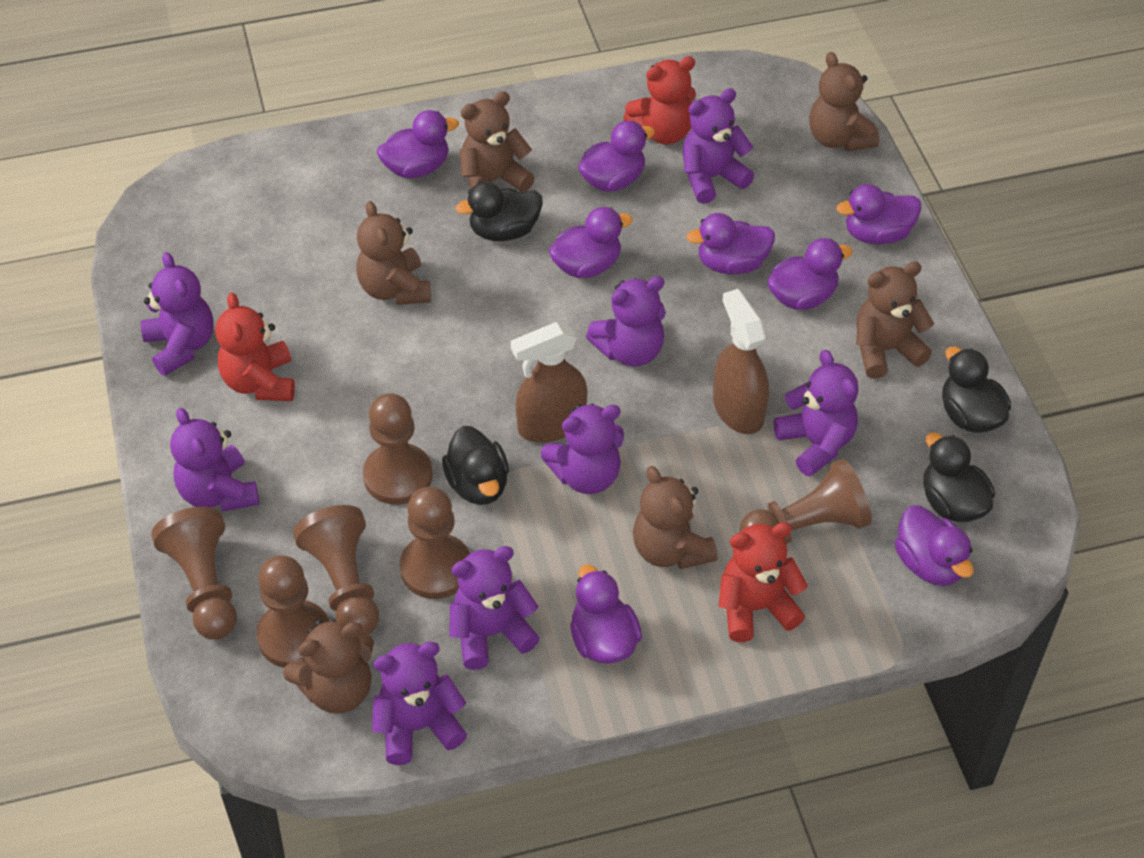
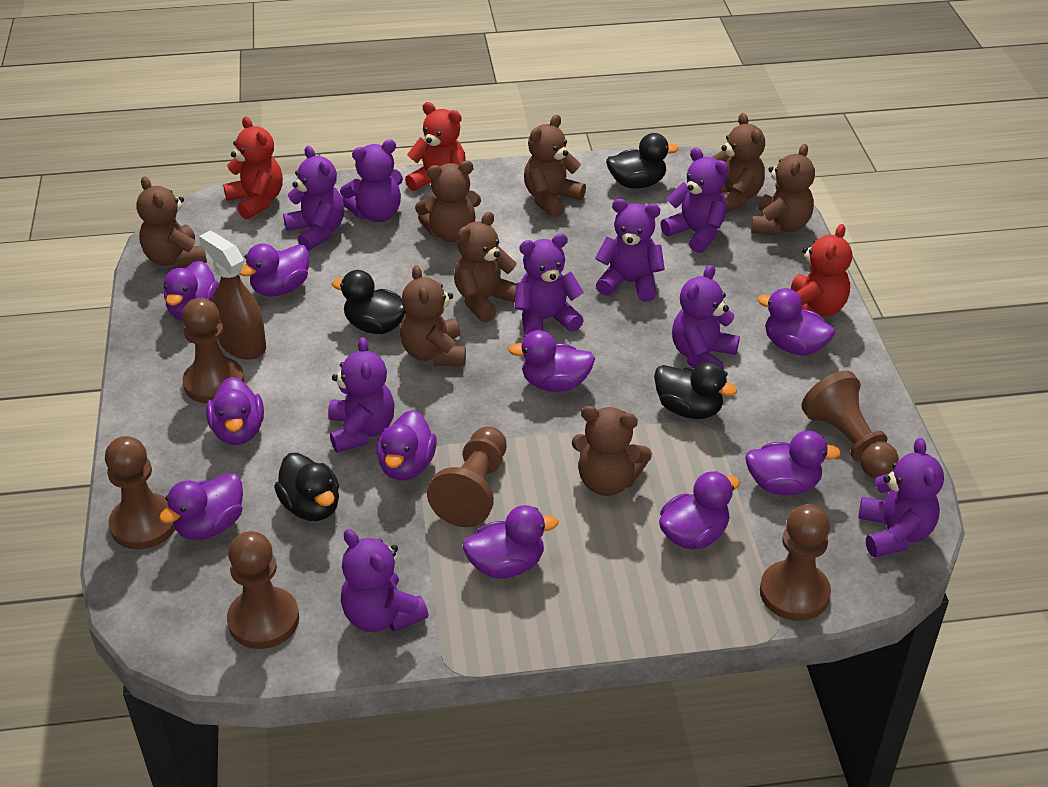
brown spray bottle: [510,322,587,443] [713,289,769,434] = 2 -> [199,230,266,360] = 1
brown teddy bear: [283,619,374,714] [356,201,431,305] [460,91,535,191] [633,466,718,569] [809,52,879,151] [856,262,934,379] = 6 -> [136,176,207,268] [400,265,466,366] [415,161,481,242] [454,212,517,322] [524,115,586,218] [572,406,652,496] [713,113,765,213] [751,144,815,235] = 8
purple duck: [377,110,459,178] [549,207,633,278] [570,565,642,664] [578,121,655,192] [686,213,775,274] [767,238,853,310] [836,184,921,245] [895,505,974,586] = 8 -> [159,473,243,540] [164,261,219,320] [206,377,264,445] [240,243,309,297] [376,410,437,480] [462,505,558,579] [508,330,595,392] [659,471,740,549] [745,431,841,495] [757,288,835,356] = 10
purple teddy bear: [141,252,214,376] [170,408,259,512] [372,642,467,765] [449,546,540,670] [541,404,624,494] [586,276,666,366] [683,88,754,204] [774,350,859,477] = 8 -> [283,146,344,251] [328,337,395,453] [340,140,403,222] [341,529,428,632] [515,233,584,335] [595,199,665,302] [660,148,728,253] [672,265,740,368] [858,438,944,557] = 9

